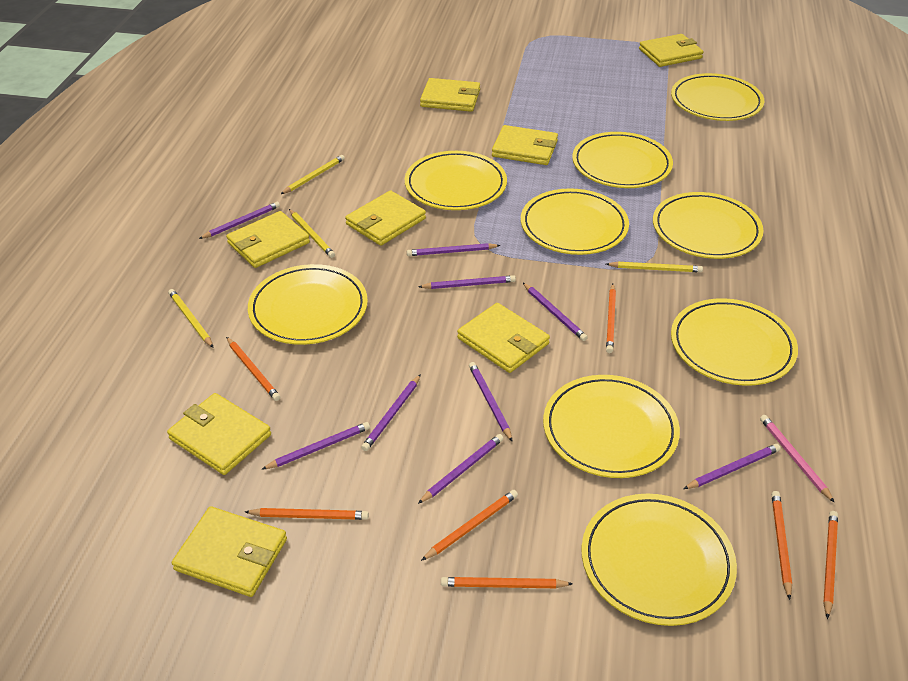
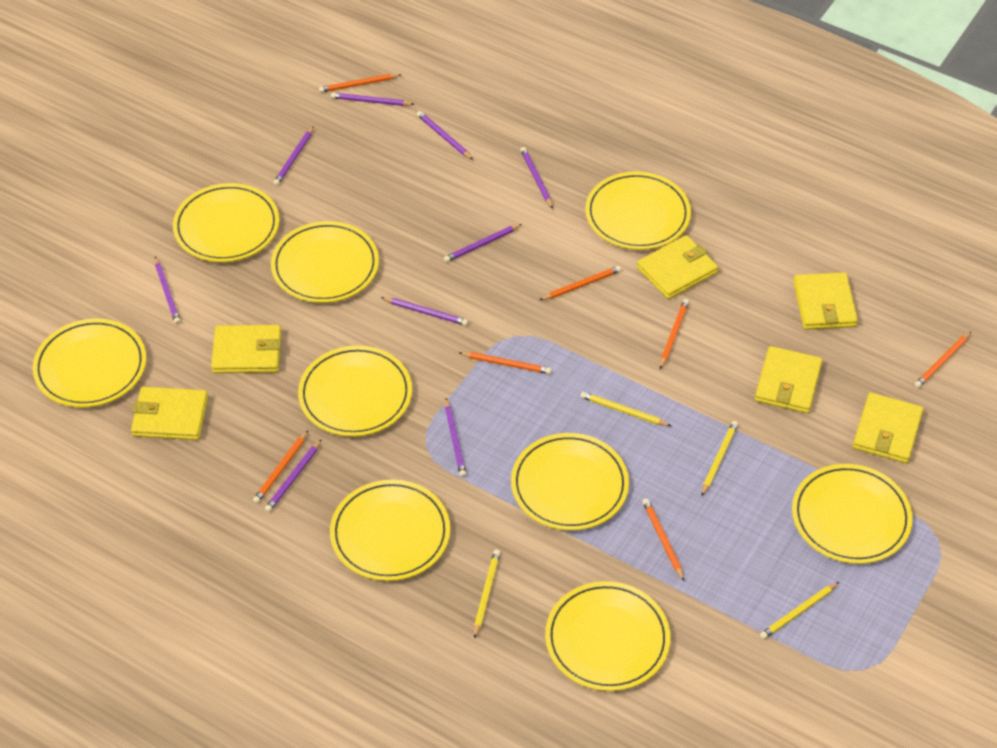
pink pencil: [760,415,835,503] = 1 -> none = 0
yellow wallet: [167,393,271,475] [172,506,287,597] [226,211,310,268] [345,190,426,246] [420,78,480,112] [457,303,550,373] [492,125,558,165] [639,34,703,67] = 8 -> [131,387,208,440] [211,325,281,373] [637,235,718,299] [755,346,822,413] [794,272,858,330] [853,392,923,463] = 6

